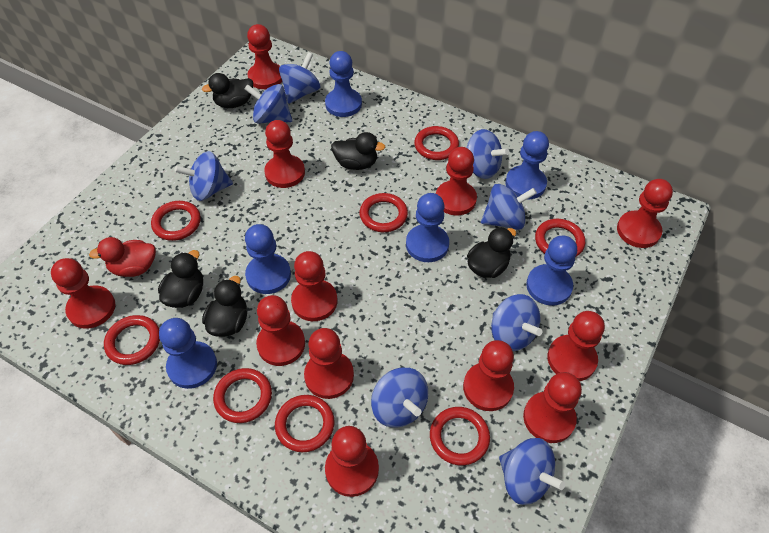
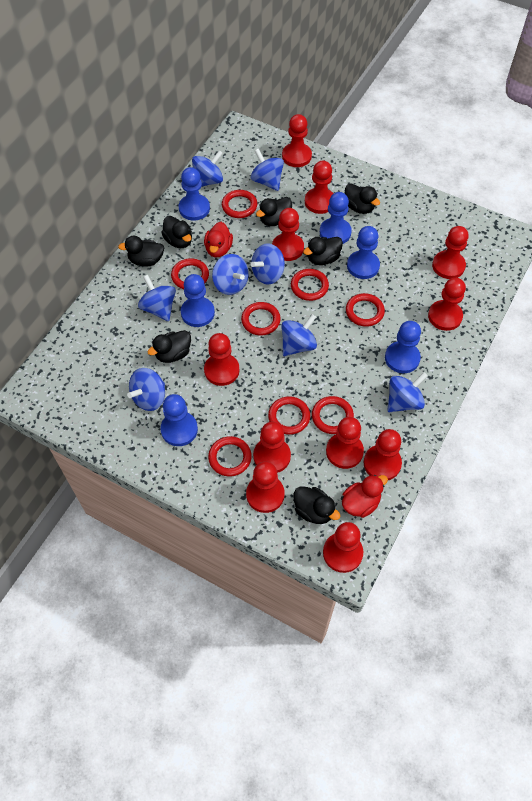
black duck: [158,250,203,308] [202,73,253,108] [202,276,247,337] [331,132,385,170] [467,227,516,278] = 5 -> [118,236,164,266] [148,330,191,363] [161,216,192,248] [256,197,292,226] [294,486,340,524] [303,237,343,265] [344,183,380,214] = 7
red duck: [89,237,156,277] = 1 -> [204,222,233,257] [342,475,388,518] = 2
red pawn: [51,258,115,329] [247,24,282,89] [256,295,305,366] [264,120,305,188] [291,251,337,321] [304,328,354,399] [325,426,379,497] [436,147,477,215] [463,340,514,411] [523,372,582,443] [547,311,605,381] [617,179,673,248] = 12 -> [204,333,239,386] [246,461,285,513] [253,422,291,473] [272,208,304,261] [282,114,312,167] [305,161,334,214] [323,522,363,573] [326,417,364,469] [364,429,402,480] [428,278,466,331] [432,226,469,279] = 11

